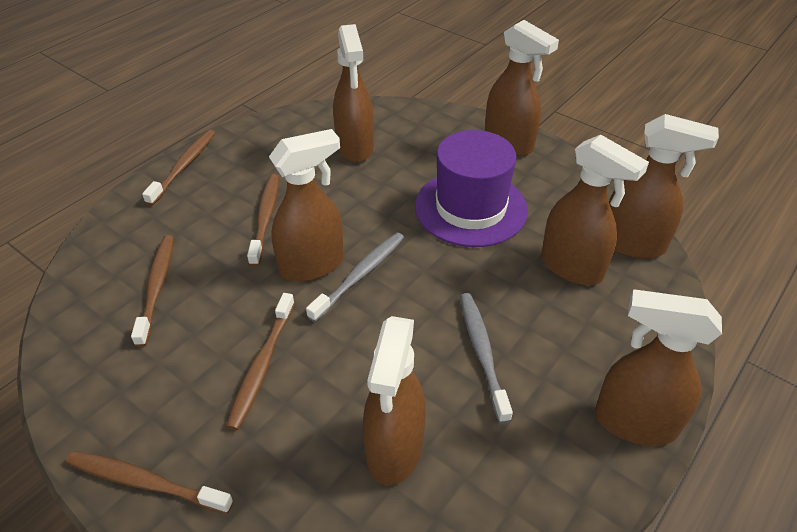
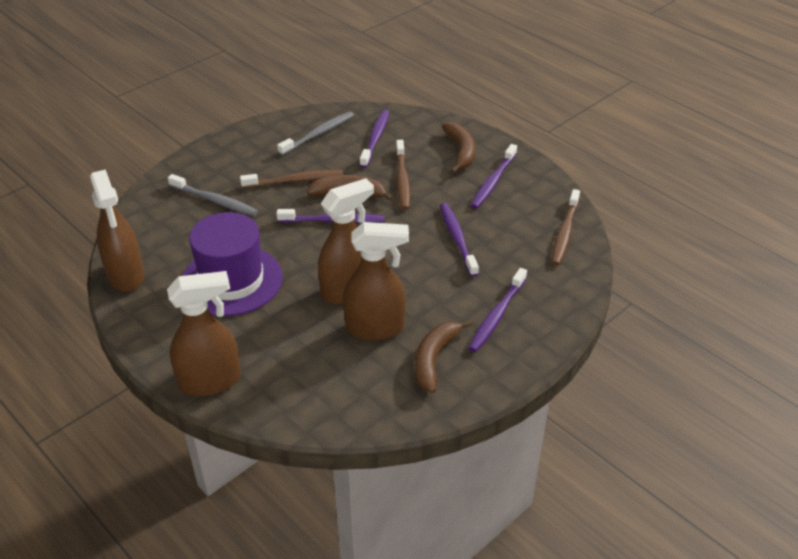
brown banana: none = 0 -> [307,175,393,201] [415,320,473,393] [442,122,475,174] = 3
brown spray bottle: [269,129,344,282] [333,24,374,162] [363,316,426,486] [485,20,559,156] [541,135,649,285] [595,289,722,446] [609,114,719,259] = 7 -> [90,169,144,292] [167,271,241,396] [318,178,374,304] [343,222,409,340] = 4
brown toothbrush: [66,451,233,514] [131,235,174,347] [142,130,215,206] [226,293,295,430] [247,174,279,267] = 5 -> [240,170,343,188] [396,140,410,210] [551,189,580,265] = 3
purple toothbrush: none = 0 -> [276,209,385,223] [360,110,389,168] [440,203,479,277] [468,268,527,352] [471,144,517,209] = 5

